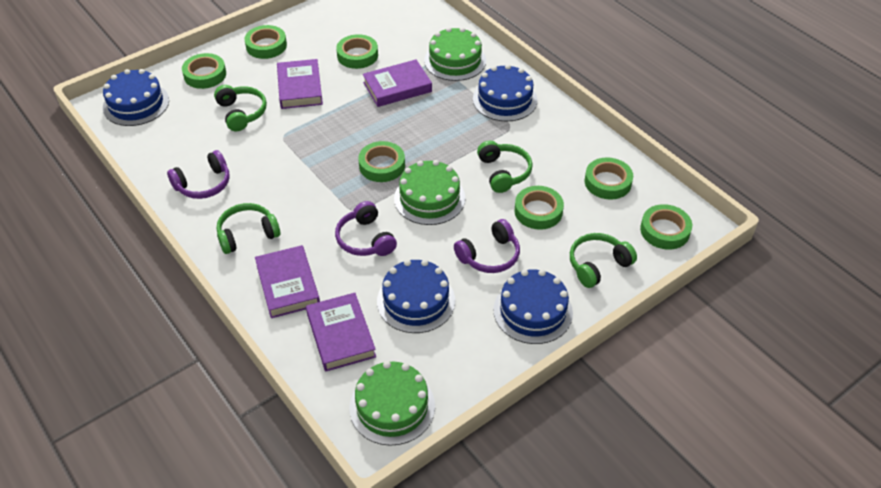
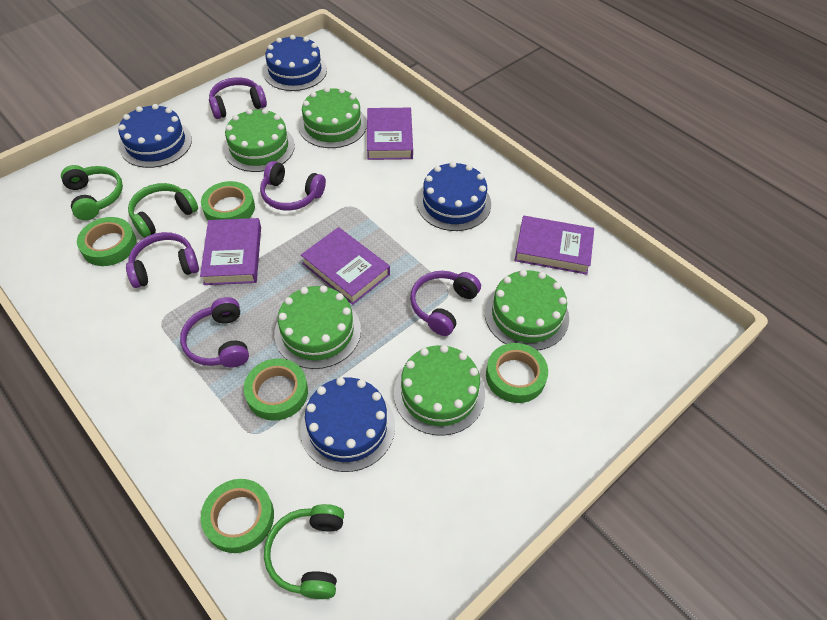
green cake: [350,361,435,446] [394,160,465,225] [424,27,486,81] = 3 -> [224,109,295,172] [274,285,361,369] [298,87,367,148] [394,345,485,436] [485,270,569,351] = 5
green headphones: [214,85,267,131] [217,203,280,254] [477,141,533,193] [570,233,637,288] = 4 -> [61,165,123,220] [128,183,198,238] [264,504,344,599] = 3
green tape: [182,53,226,89] [245,25,287,59] [336,34,378,69] [358,141,405,182] [514,186,564,230] [585,157,633,200] [640,204,692,249] = 7 -> [77,217,137,266] [201,181,255,220] [201,479,274,553] [244,358,308,421] [486,343,548,403] = 5
purple headphones: [167,150,230,199] [335,201,397,256] [454,219,520,273] = 3 -> [126,232,199,288] [180,297,249,368] [209,77,267,119] [260,161,326,211] [410,271,481,336] = 5

